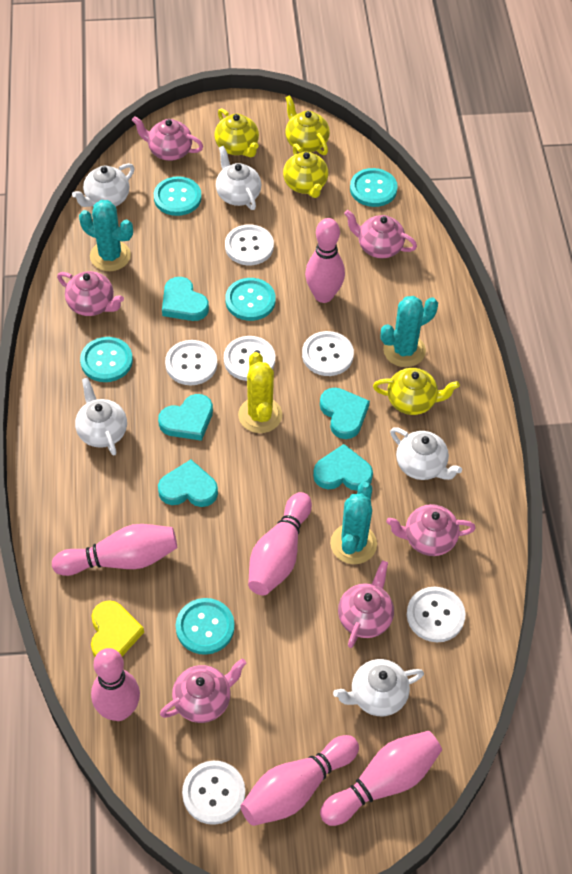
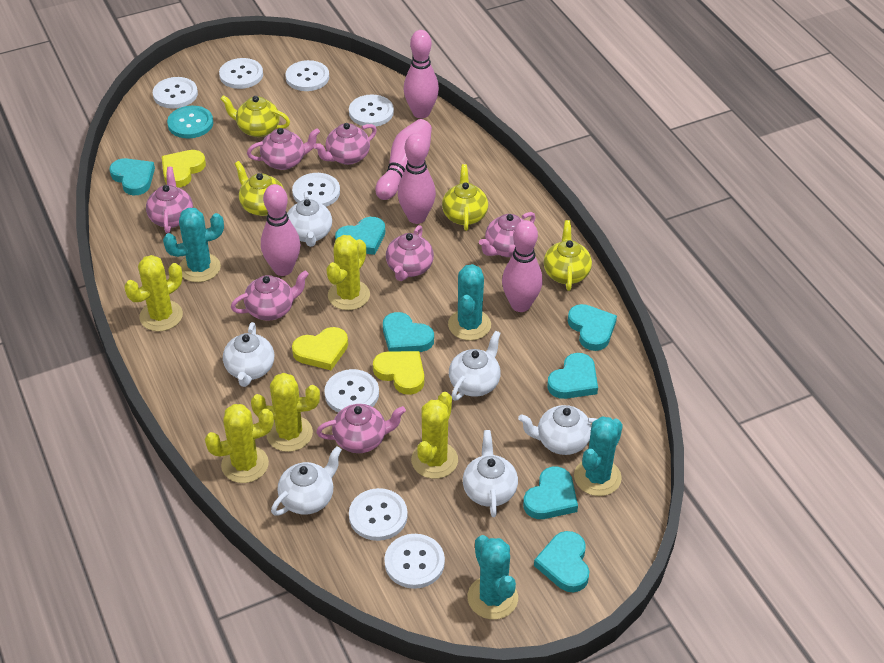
pink bowling pin: [52,524,177,576] [91,648,140,721] [240,735,359,826] [248,492,312,595] [305,218,345,303] [320,731,442,826] = 6 -> [261,184,301,276] [376,119,432,200] [398,133,436,224] [404,30,439,118] [502,220,543,312] = 5
pink teapot: [57,271,124,316] [132,116,203,161] [160,658,246,723] [338,560,394,648] [344,210,417,258] [386,504,476,556] = 6 -> [146,167,193,233] [231,271,309,321] [247,128,320,170] [314,123,377,165] [316,404,406,453] [386,225,434,281] [479,212,536,257] = 7
turquoise button: [80,337,133,382] [154,176,202,216] [176,598,235,655] [225,278,276,321] [350,168,398,207] = 5 -> [167,106,213,138] = 1
turquoise cactus: [79,200,133,271] [330,482,377,564] [381,296,438,367] = 3 -> [163,208,224,282] [448,264,491,341] [468,535,518,619] [574,417,623,496] = 4
turquoise heart: [158,394,213,441] [158,460,218,507] [162,277,209,321] [313,444,373,491] [320,388,370,439] = 5 -> [109,158,155,195] [335,217,385,255] [383,312,434,352] [523,466,578,519] [534,531,589,592] [547,353,598,399] [568,304,617,351] = 7
white button: [165,340,217,385] [182,761,245,825] [224,336,275,381] [225,225,274,265] [302,331,354,376] [407,587,465,642] = 6 -> [153,77,198,109] [219,58,263,89] [285,60,329,91] [292,173,340,207] [324,369,379,413] [349,94,394,126] [349,488,408,541] [384,534,445,589] = 8
white teapot: [72,163,135,207] [75,377,127,455] [216,146,262,210] [333,659,424,716] [390,427,462,480] = 5 -> [223,322,274,387] [271,446,342,515] [287,192,332,247] [449,331,501,400] [463,430,518,517] [518,405,597,455] = 6
yellow cactus: [238,352,282,433] = 1 -> [125,255,183,331] [205,404,274,483] [251,373,320,452] [326,235,370,310] [411,392,458,479] = 5
yellow heart: [91,600,144,657] = 1 -> [162,150,206,188] [292,327,348,370] [373,351,424,395] = 3

